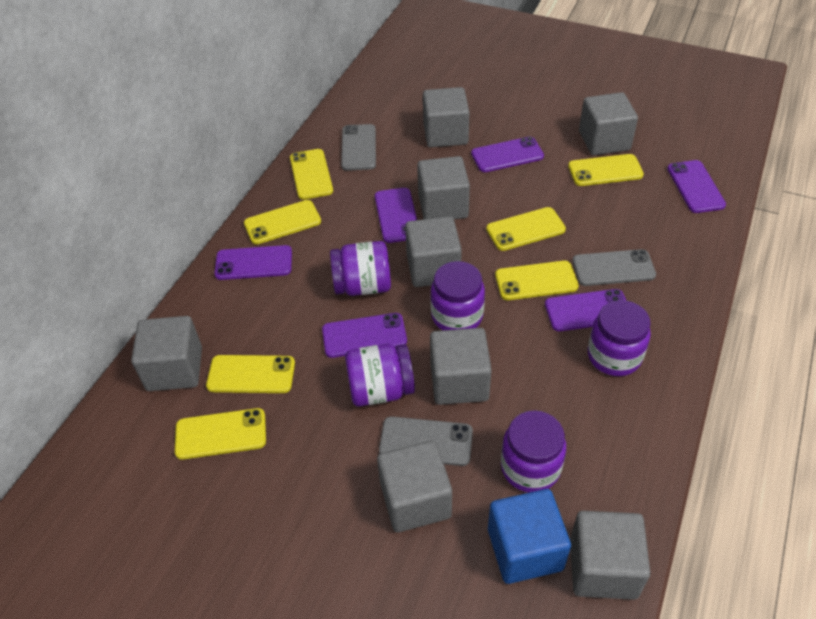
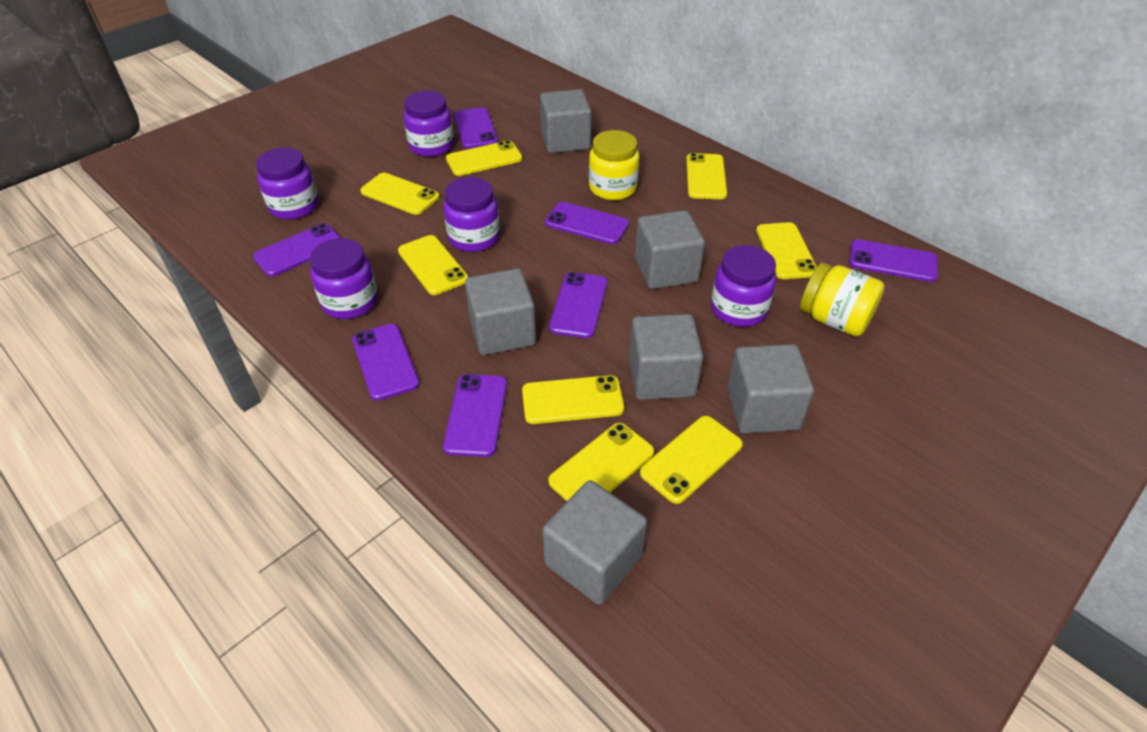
blue cube: [488,489,571,584] = 1 -> none = 0
grey cube: [131,316,202,391] [377,440,452,532] [405,216,462,287] [417,156,470,219] [423,87,470,147] [430,328,492,405] [570,511,650,600] [579,92,638,155] = 8 -> [465,268,536,355] [540,89,592,153] [543,480,647,605] [629,314,703,400] [635,210,705,289] [727,344,814,433] = 6
grey phone: [341,124,376,171] [379,416,473,466] [572,249,656,286] = 3 -> none = 0
purple phone: [214,245,292,280] [322,313,407,358] [375,188,417,243] [471,136,544,172] [545,289,626,331] [667,160,726,213] = 6 -> [253,223,341,277] [352,324,419,401] [443,374,507,457] [454,108,498,149] [545,202,629,244] [549,272,607,338] [849,239,938,282] = 7
yellow jar: none = 0 -> [589,130,639,200] [800,263,885,336] = 2
yellow phone: [175,408,266,460] [206,355,295,393] [244,200,321,245] [290,149,333,200] [486,207,566,251] [495,261,579,300] [568,154,644,186] = 7 -> [361,173,439,215] [398,235,468,295] [446,140,523,176] [522,375,624,424] [548,423,654,501] [640,416,743,504] [686,153,727,199] [756,222,817,279] = 8

